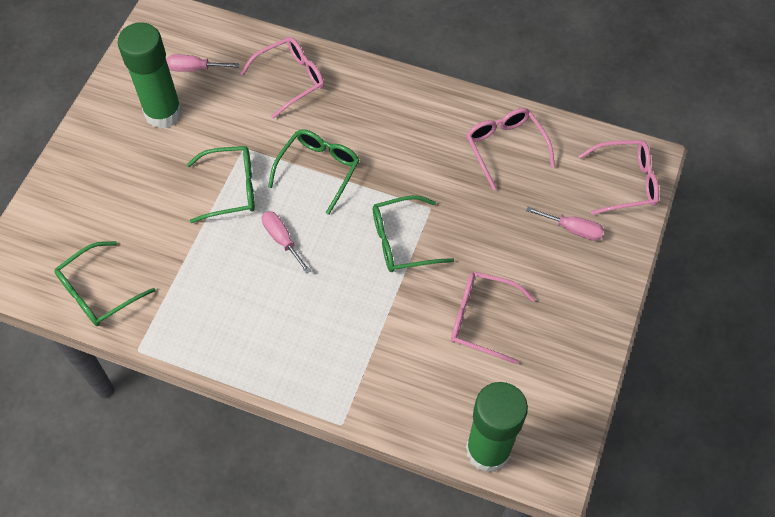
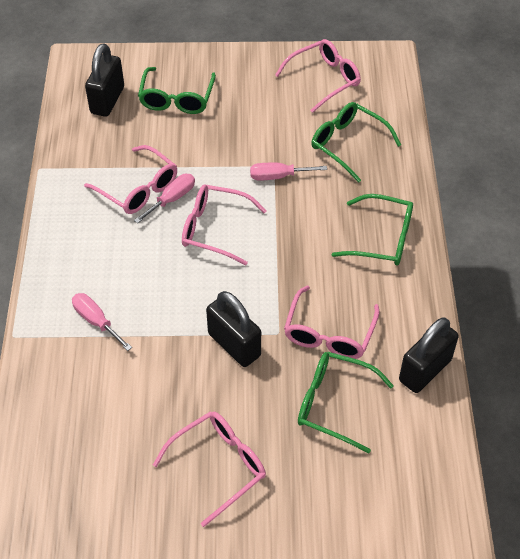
black padlock: none = 0 -> [85,43,124,117] [206,291,261,367] [399,318,459,393] = 3
green glue stick: [118,22,182,129] [466,382,528,472] = 2 -> none = 0
pink glasses: [240,37,324,119] [451,272,535,364] [466,108,555,190] [578,140,659,215] = 4 -> [84,145,177,214] [153,411,266,527] [182,185,267,265] [275,39,361,113] [284,285,379,359] = 5

